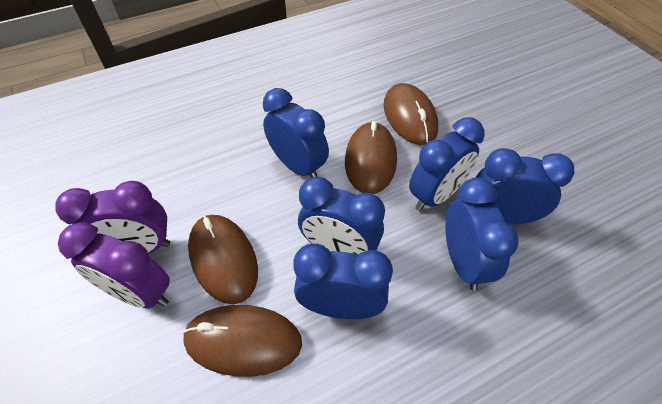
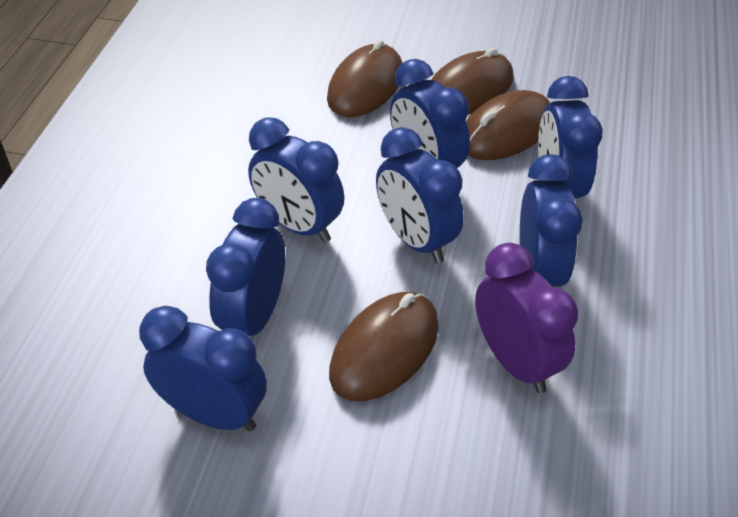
blue clock: [263,88,329,178] [293,244,393,319] [298,177,385,255] [409,117,485,211] [445,177,519,291] [476,148,574,225] = 6 -> [139,306,267,431] [206,198,285,336] [248,117,344,243] [376,127,464,263] [390,59,470,168] [520,154,583,287] [538,76,603,198] = 7
purple clock: [55,181,170,254] [58,222,170,309] = 2 -> [475,243,578,393] = 1

